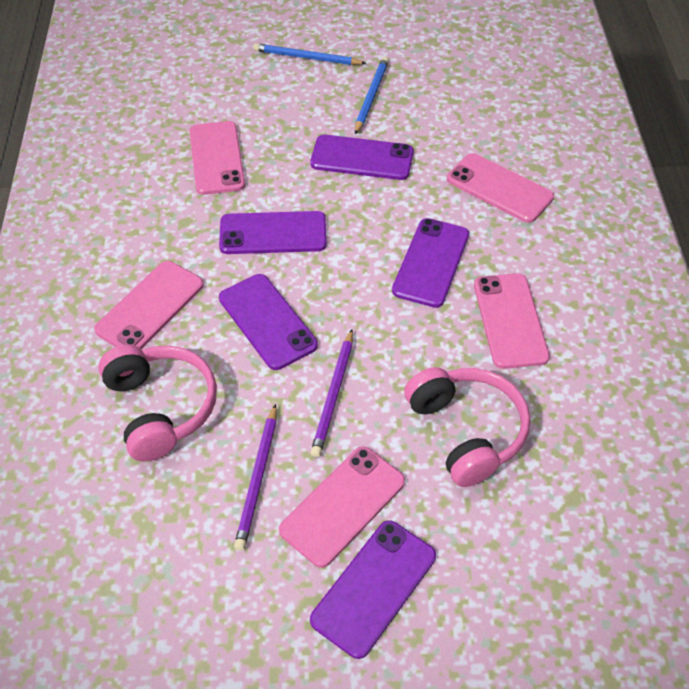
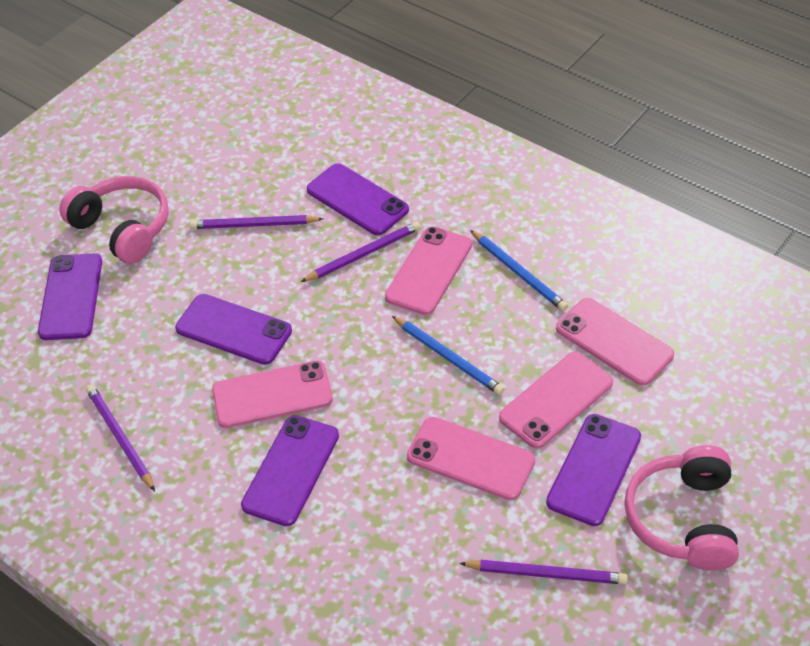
purple pencil: [234,404,277,551] [310,329,353,457] = 2 -> [86,385,155,491] [190,215,324,229] [301,221,421,282] [459,560,628,585] = 4

